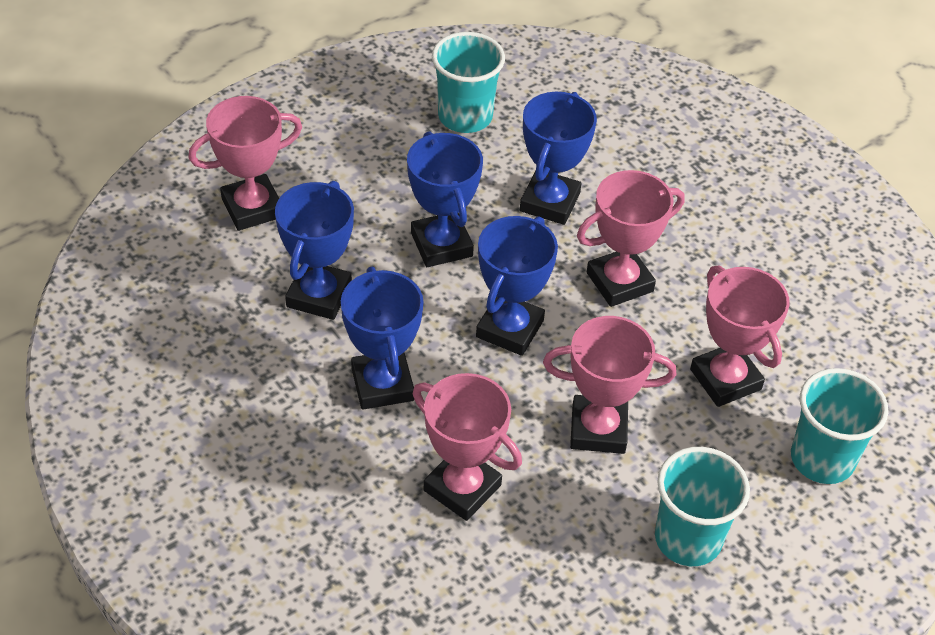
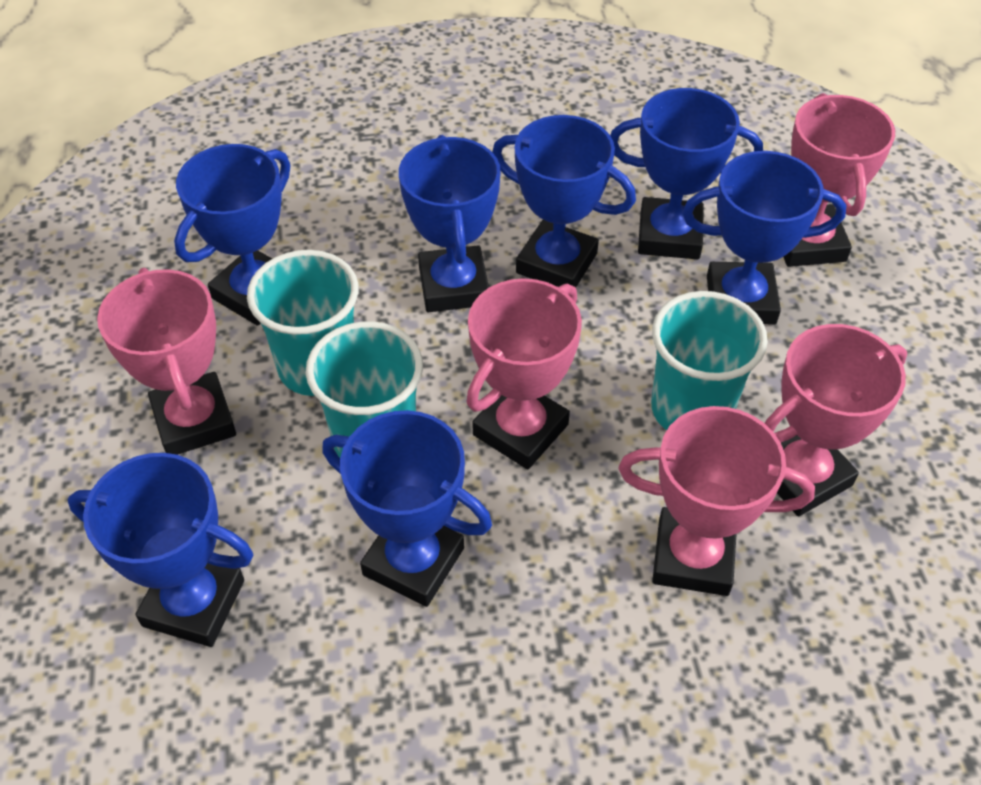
blue trophy: [275,181,354,320] [341,266,424,410] [407,131,483,267] [476,216,558,356] [520,92,597,225] = 5 -> [68,453,254,647] [174,144,291,326] [322,410,492,607] [399,135,501,312] [492,115,636,287] [610,88,763,259] [683,151,846,325] = 7

